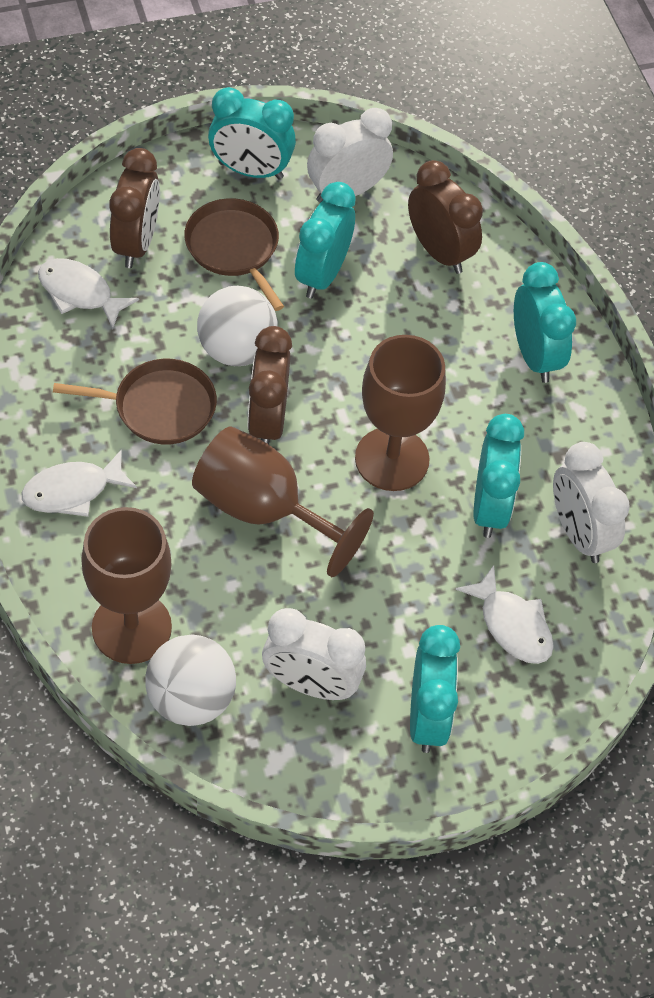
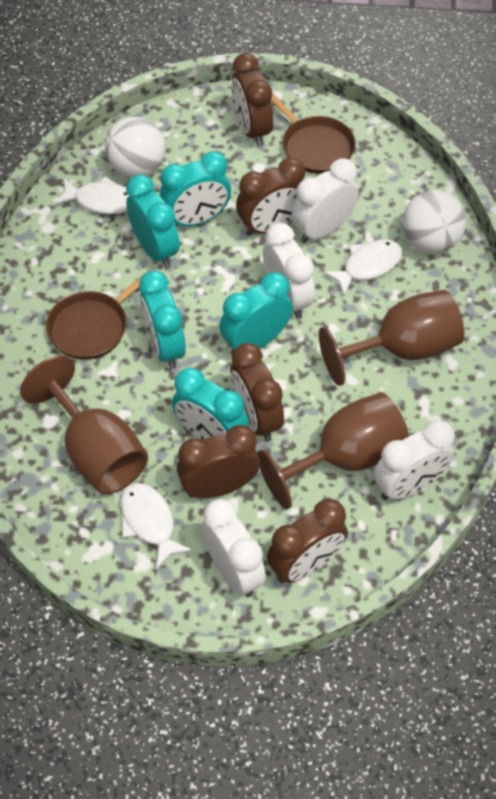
brown clock: [109,148,160,268] [248,326,292,444] [408,160,483,274] = 3 -> [177,425,260,498] [230,343,284,442] [231,53,273,147] [236,158,305,236] [267,499,348,583] = 5
white clock: [262,608,366,700] [307,108,393,203] [553,442,630,563] = 3 -> [201,499,266,597] [263,223,315,319] [291,158,358,243] [374,420,455,500] = 4

